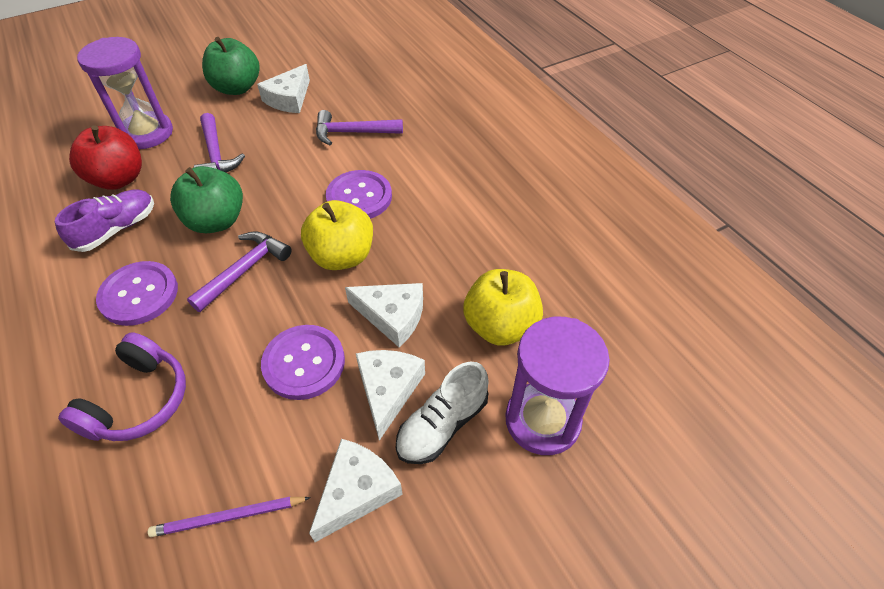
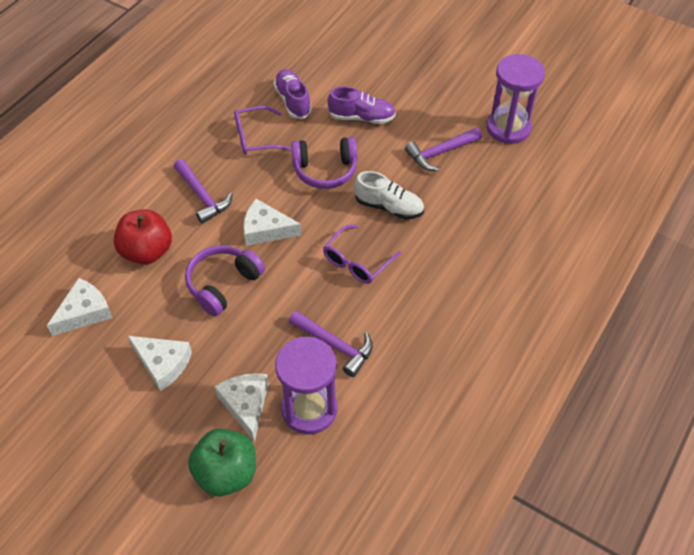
green apple: [170,166,243,234] [202,37,260,95] = 2 -> [188,429,256,496] = 1
purple button: [96,261,178,326] [261,325,345,400] [326,170,392,219] = 3 -> none = 0
purple glasses: none = 0 -> [234,106,292,155] [323,225,401,284] = 2
purple headphones: [58,332,186,441] = 1 -> [185,245,265,316] [291,137,357,189] = 2
purple pencil: [148,497,311,537] = 1 -> none = 0
purple shoe: [55,189,154,252] = 1 -> [274,69,312,119] [328,86,396,124] = 2
yellow apple: [301,200,373,270] [463,269,543,346] = 2 -> none = 0

